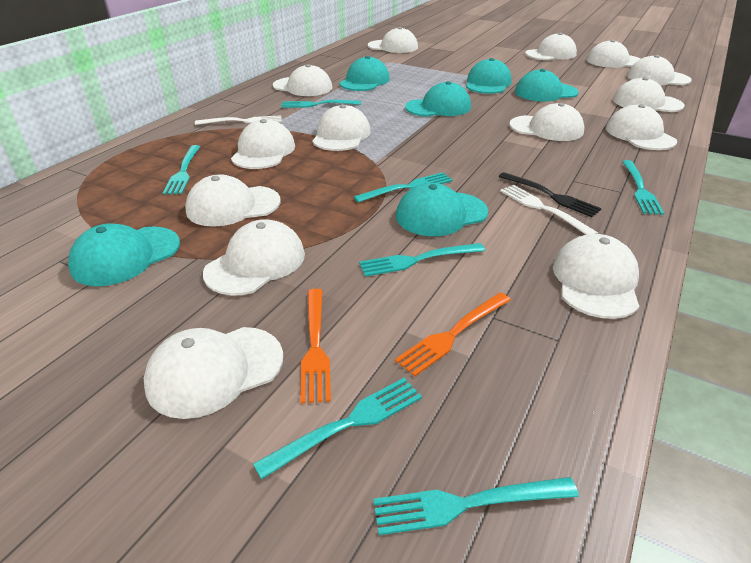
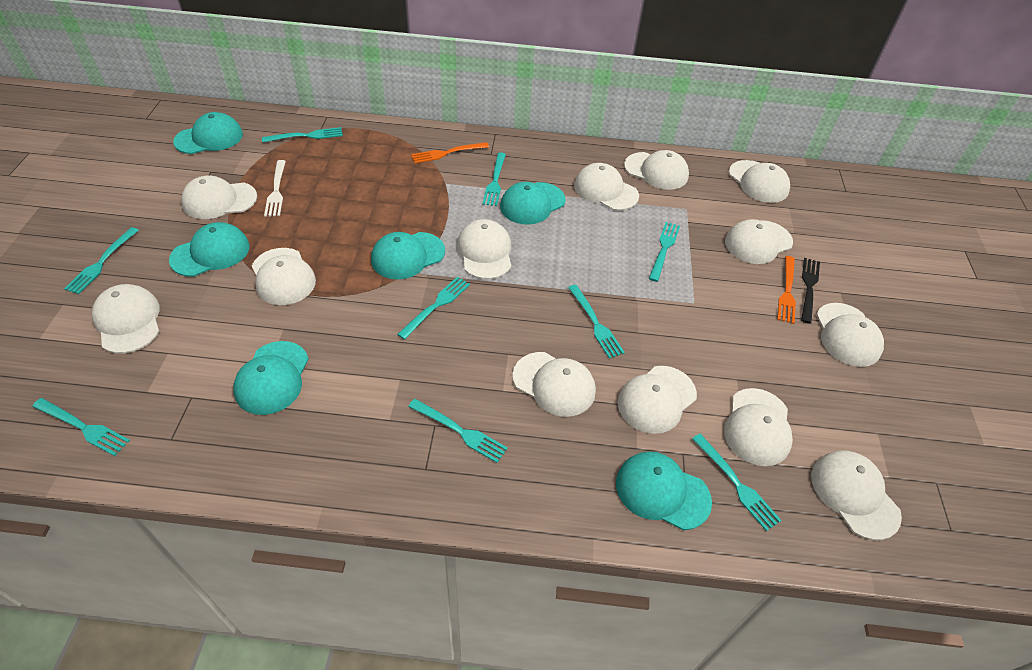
turquoise fork: [163,145,200,194] [253,378,422,479] [281,100,361,108] [354,172,453,203] [359,243,485,277] [373,477,579,535] [622,160,664,215] = 7 -> [32,398,130,456] [64,227,139,294] [262,127,343,142] [397,277,470,340] [408,399,508,463] [482,152,506,206] [568,285,625,359] [649,222,680,282] [692,434,782,531] = 9
white cap: [144,327,283,419] [185,174,280,227] [203,219,305,295] [231,119,295,169] [273,64,332,96] [312,105,371,151] [368,27,418,53] [509,103,584,141] [525,33,577,60] [553,234,639,319] [587,40,641,68] [606,104,677,150] [613,77,685,112] [627,55,692,85] = 14 -> [92,284,160,353] [181,176,257,219] [252,248,316,305] [457,219,512,279] [513,352,596,417] [574,163,639,211] [618,366,697,434] [624,150,689,190] [724,388,793,466] [725,219,793,264] [729,160,790,203] [811,451,902,540] [816,303,884,367] = 13
white fork: [195,115,282,125] [500,185,598,235] = 2 -> [264,160,286,217] = 1

